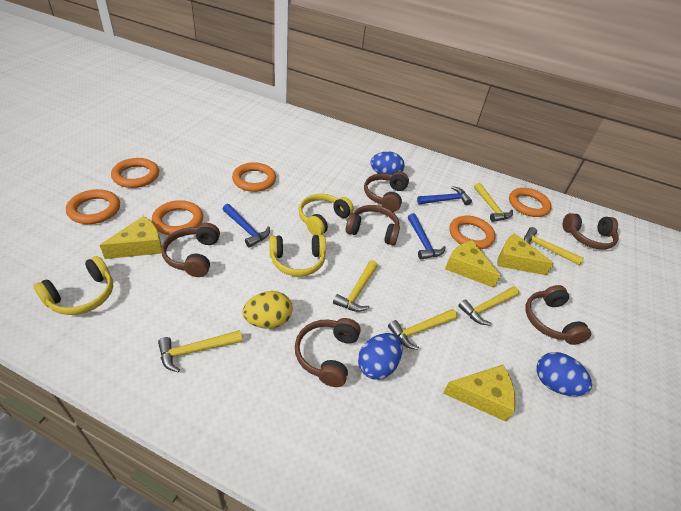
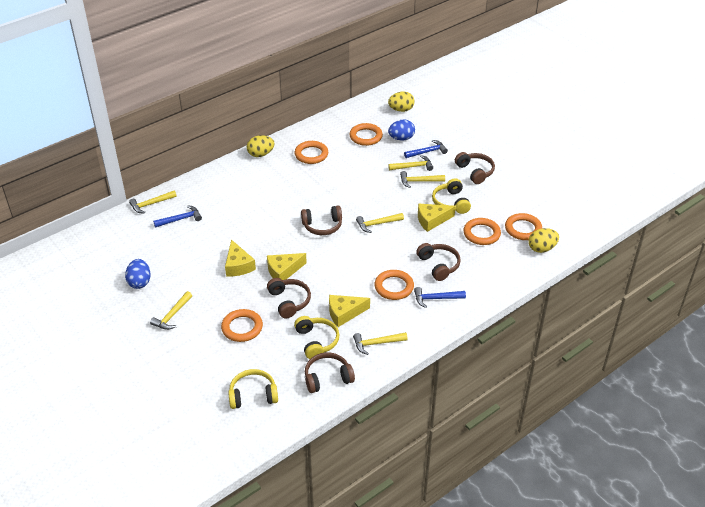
blue egg: [358,333,402,380] [371,152,405,175] [537,352,592,396] = 3 -> [125,259,151,289] [388,120,415,141] = 2
brown headphones: [161,223,220,277] [295,318,361,387] [346,205,400,245] [364,172,409,212] [525,285,591,345] [563,213,619,250] = 6 -> [267,278,311,318] [301,205,342,235] [305,352,355,393] [416,243,461,281] [455,152,495,184] = 5
yellow egg: [242,291,293,329] = 1 -> [247,135,274,157] [388,92,415,112] [528,228,559,253] = 3

